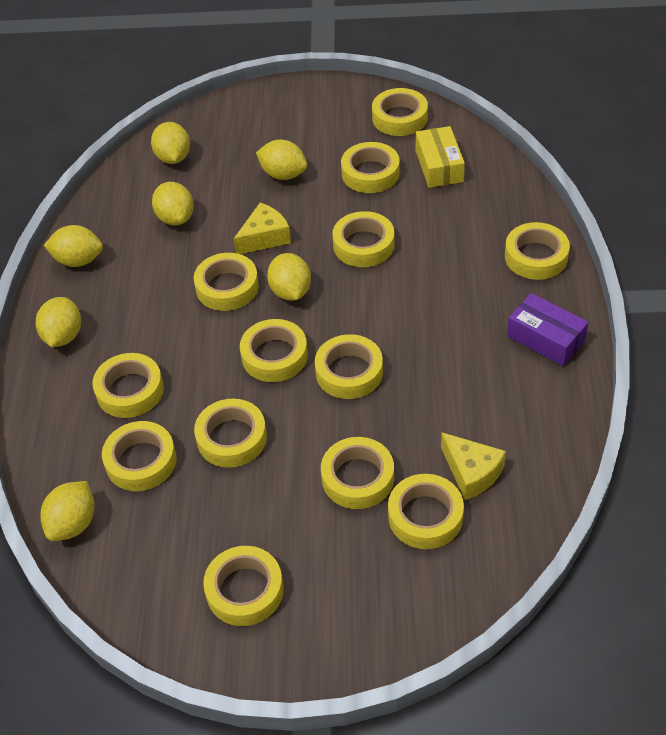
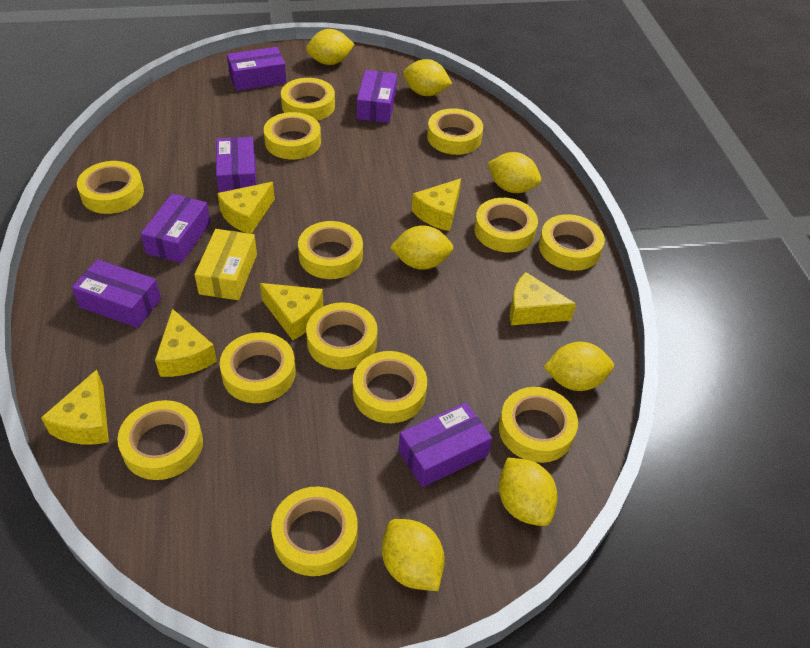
purple box: [507,293,589,366] = 1 -> [71,259,161,328] [140,193,211,263] [216,137,257,193] [227,47,286,91] [357,70,397,123] [399,402,492,487] = 6
yellow cheese: [234,203,291,254] [441,432,506,500] = 2 -> [41,369,109,445] [155,309,217,377] [217,182,275,234] [260,283,323,340] [412,178,461,231] [510,272,576,325] = 6

